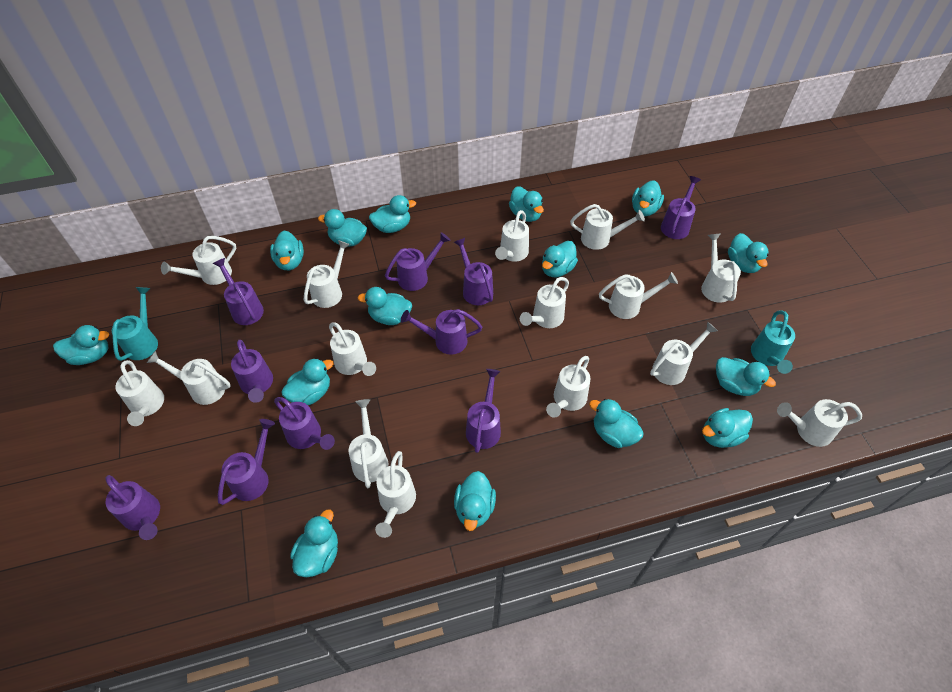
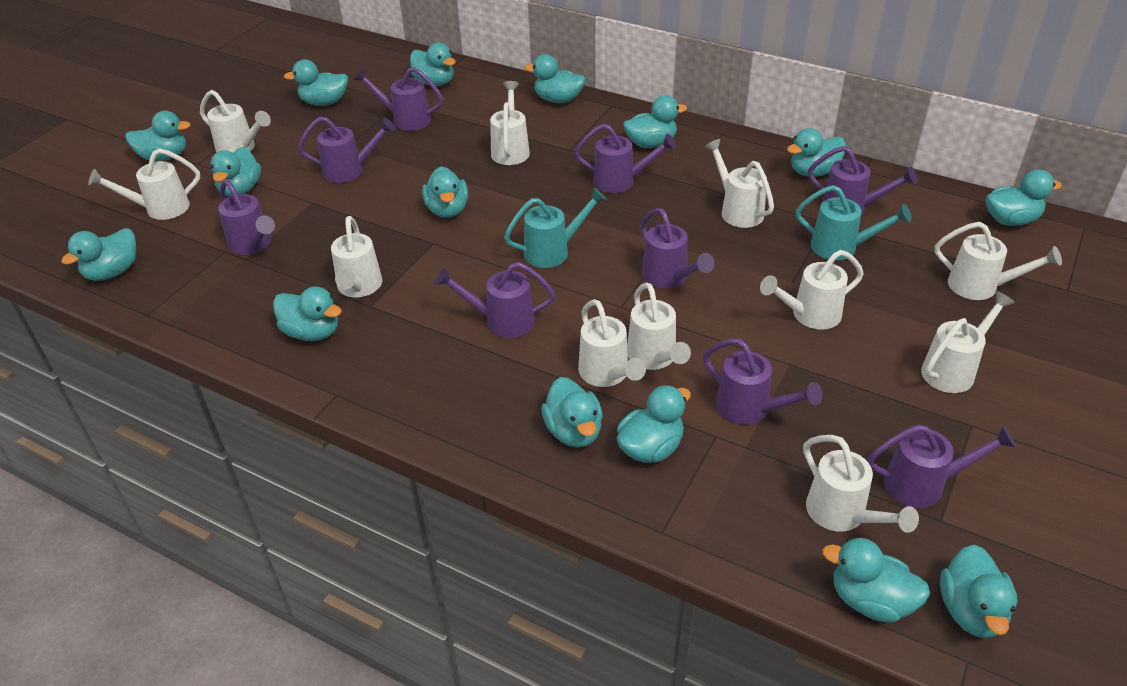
purple watering can: [105,475,160,540] [213,258,264,325] [218,419,275,505] [231,340,273,403] [274,397,335,450] [385,232,451,291] [401,309,482,355] [454,238,493,305] [466,369,501,453] [661,176,701,239] = 10 -> [218,179,275,255] [298,116,396,183] [354,67,443,131] [435,262,555,338] [575,124,676,193] [640,208,715,288] [703,339,823,425] [808,146,918,215] [867,425,1016,508] = 9
white watering can: [115,360,164,426] [147,351,230,405] [161,236,236,285] [304,240,350,308] [329,322,376,376] [348,399,388,488] [375,451,416,538] [495,210,529,262] [520,277,569,328] [546,356,590,418] [570,204,645,250] [599,272,678,319] [650,322,718,385] [701,233,741,303] [777,399,862,447] = 15 -> [88,148,200,220] [200,90,271,153] [331,216,382,297] [490,81,530,165] [578,299,646,387] [627,283,691,370] [704,139,774,228] [760,250,864,330] [803,435,919,533] [921,291,1015,393] [935,222,1062,300] = 11

